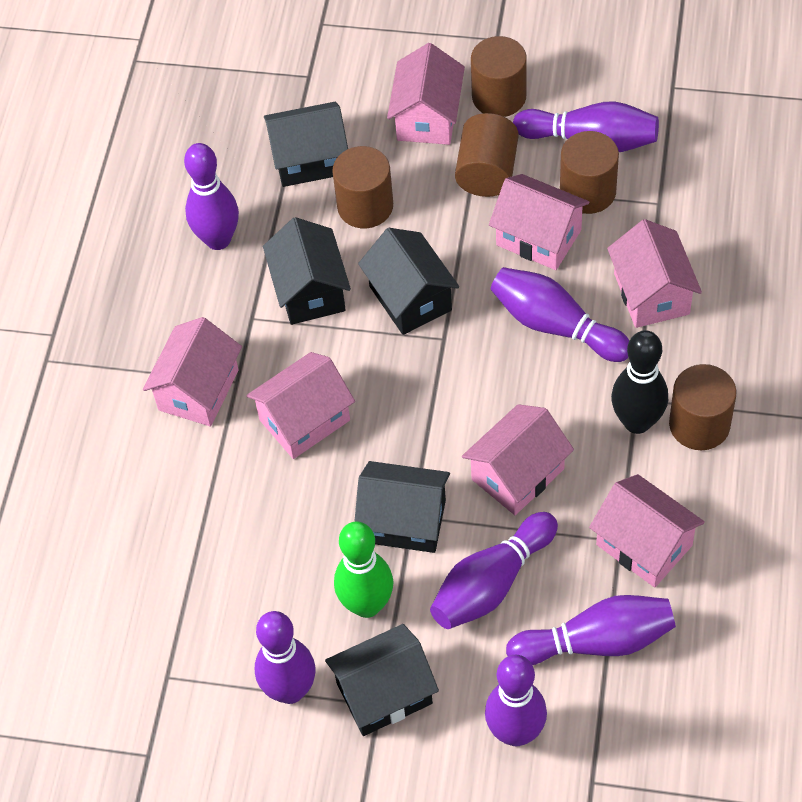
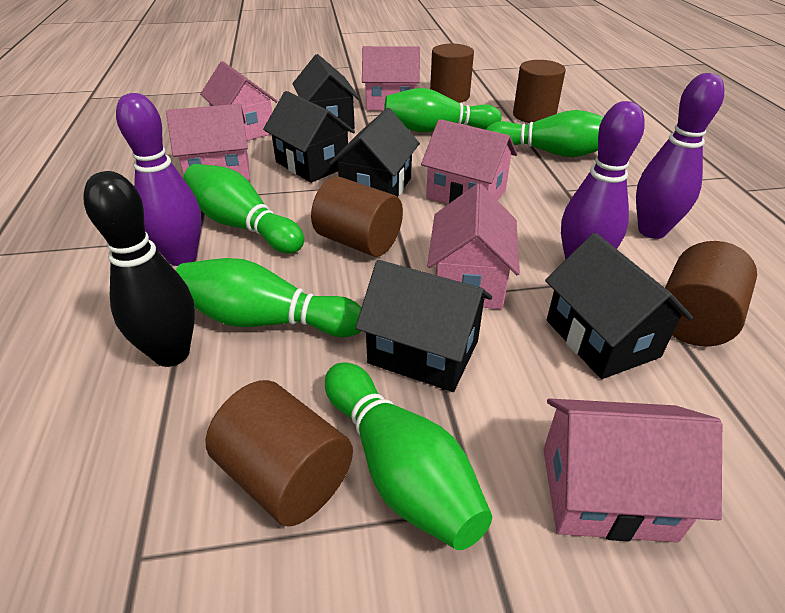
green bowling pin: [334,521,393,618] = 1 -> [175,258,362,337] [184,164,304,253] [325,362,492,550] [384,88,502,132] [486,110,603,157] = 5
pink house: [143,317,242,426] [246,352,355,459] [387,43,465,145] [462,404,574,515] [489,174,589,270] [589,474,705,587] [607,219,702,328] = 7 -> [166,104,250,180] [200,61,278,141] [362,46,420,110] [421,119,517,204] [427,183,520,309] [543,398,722,542] = 6
purple bowling pin: [184,143,239,250] [255,611,315,704] [430,512,558,629] [485,655,547,746] [491,267,630,362] [506,595,676,665] [513,101,659,152] = 7 -> [116,93,201,266] [561,101,645,260] [636,73,724,239] = 3

